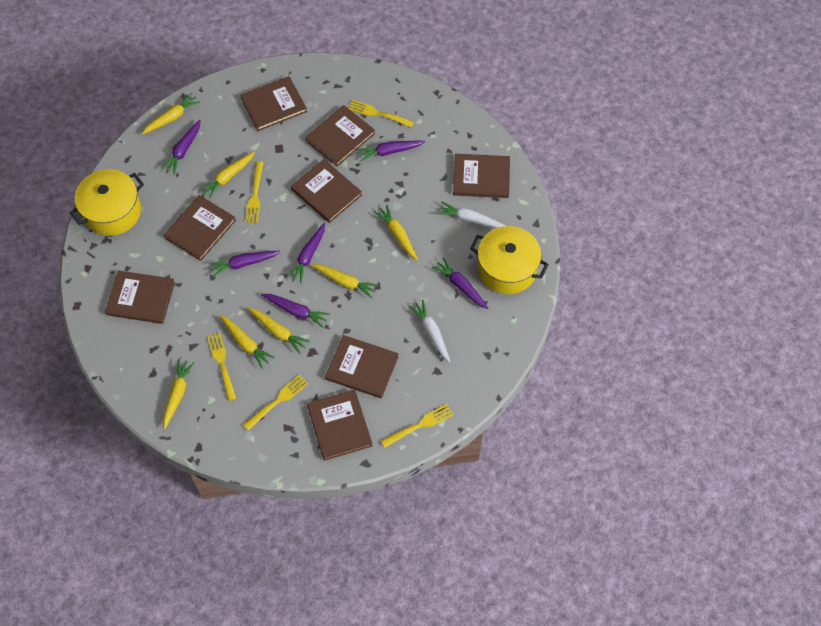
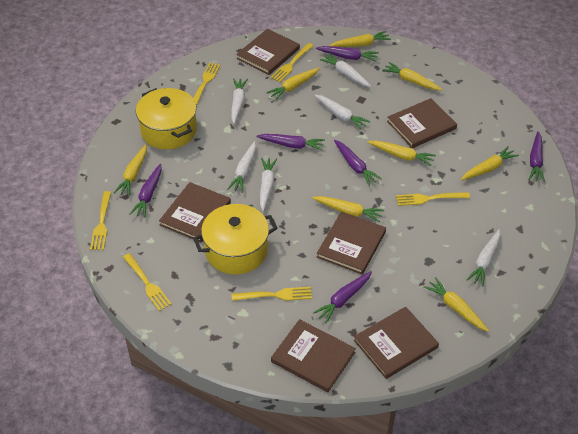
brown book: [105,270,175,324] [164,195,236,261] [240,76,307,131] [291,159,362,223] [305,105,375,166] [307,389,373,461] [325,335,399,398] [453,154,510,198] = 8 -> [159,182,231,242] [236,29,300,75] [271,319,356,392] [317,211,386,275] [354,307,439,379] [387,98,457,148] = 6
white carrot: [408,300,450,363] [437,201,506,228] = 2 -> [227,141,256,193] [231,78,248,124] [260,158,277,211] [315,95,370,130] [320,53,372,87] [467,229,501,286] = 6
yellow carrot: [142,93,200,135] [163,359,194,429] [199,152,255,199] [220,315,275,368] [248,308,310,354] [311,264,379,298] [374,204,418,260] = 7 -> [114,144,147,196] [266,67,320,100] [312,196,384,222] [329,31,391,47] [368,141,436,166] [382,62,442,90] [424,277,489,332] [461,146,519,180] = 8
yellow fork: [207,332,237,401] [243,374,309,431] [245,162,263,223] [348,100,414,127] [381,404,454,448] = 5 -> [90,191,111,250] [123,253,172,311] [193,62,220,106] [232,287,312,301] [270,43,314,82] [396,192,470,206] = 6

